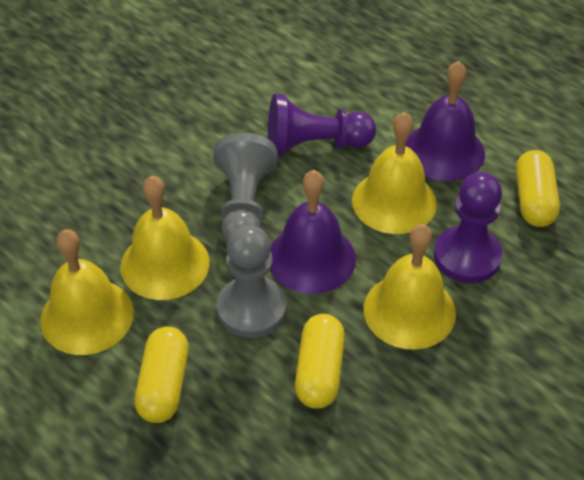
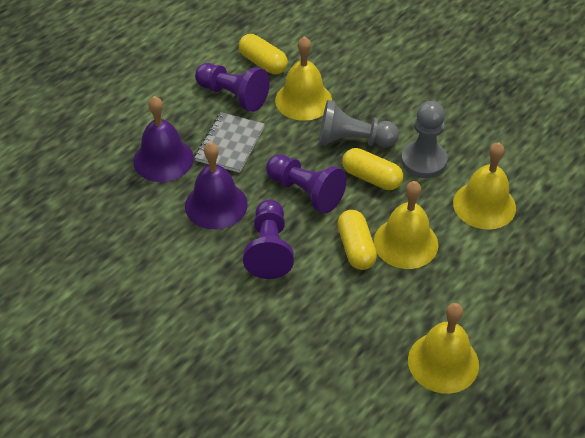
grey notebook: none = 0 -> [195,112,265,173] = 1
purple pawn: [268,94,376,157] [434,172,503,283] = 2 -> [195,63,270,112] [243,200,294,279] [266,154,347,214] = 3

